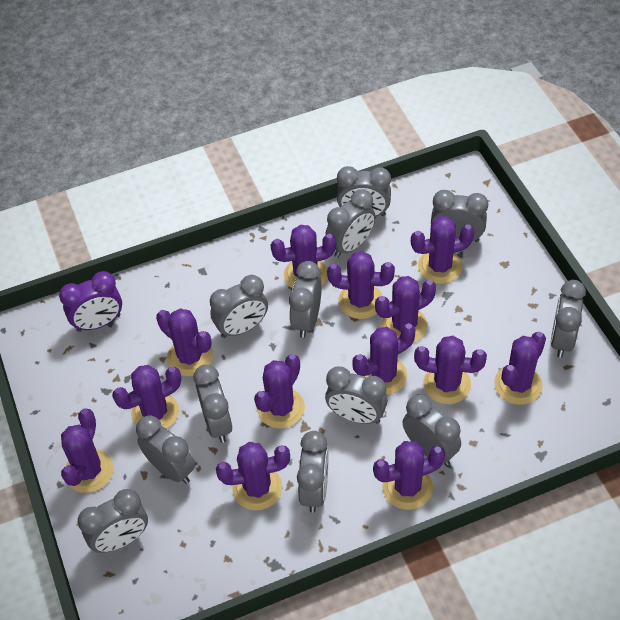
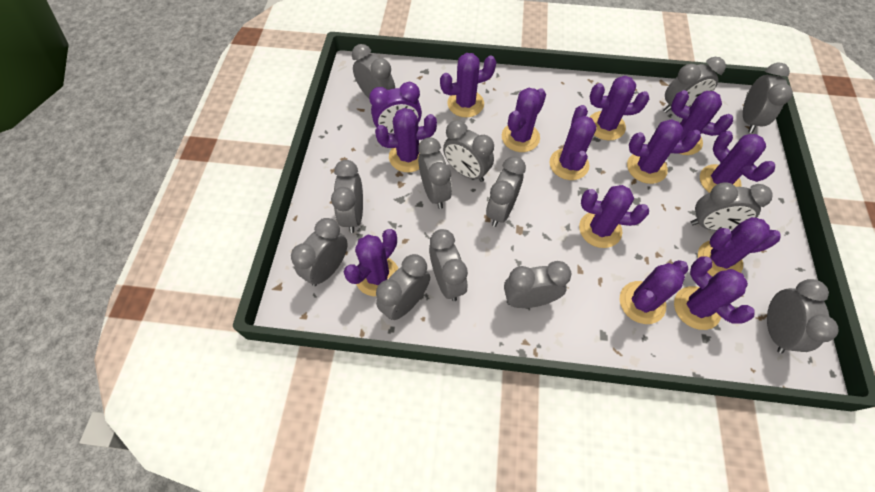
grey clock: [78,489,148,553] [136,415,195,484] [193,365,233,443] [210,275,268,338] [289,261,322,338] [297,431,329,513] [325,190,376,258] [325,366,388,424] [337,166,391,217] [403,395,461,466] [431,190,488,242] [551,280,586,358] = 12 -> [291,218,348,286] [331,160,363,233] [352,44,395,98] [376,254,430,320] [418,137,452,209] [429,229,468,301] [443,120,494,182] [486,156,526,227] [504,261,571,308] [663,57,726,113] [691,182,773,230] [743,63,793,133] [767,279,839,353] = 13

